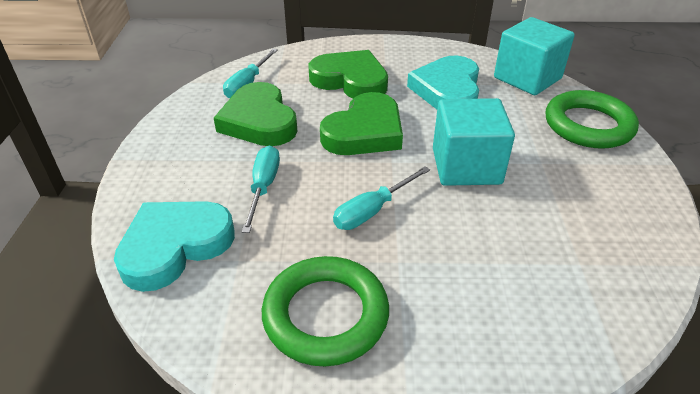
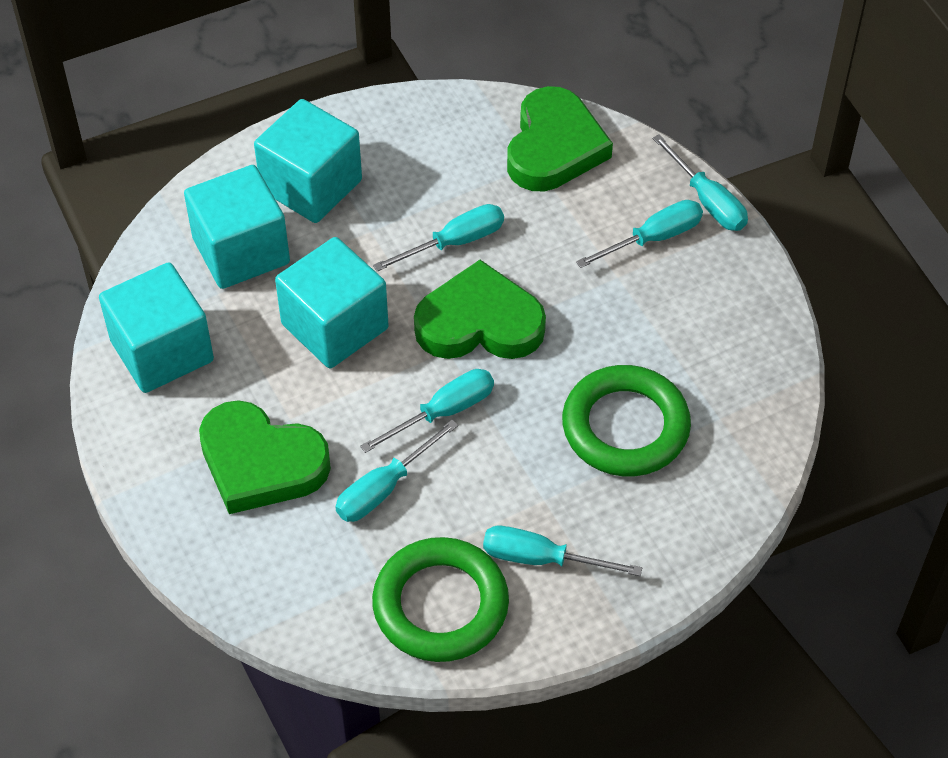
turquoise cube: [433,98,515,186] [494,17,575,95] = 2 -> [99,262,214,393] [184,165,290,289] [254,99,362,223] [275,237,389,368] = 4
turquoise heart: [114,201,235,292] [407,56,479,109] = 2 -> none = 0
turquoise screwdriver: [223,49,278,98] [242,146,280,233] [333,166,430,230] = 3 -> [335,420,458,522] [360,369,494,453] [373,204,504,272] [483,526,642,576] [576,200,703,268] [652,134,748,231] = 6

